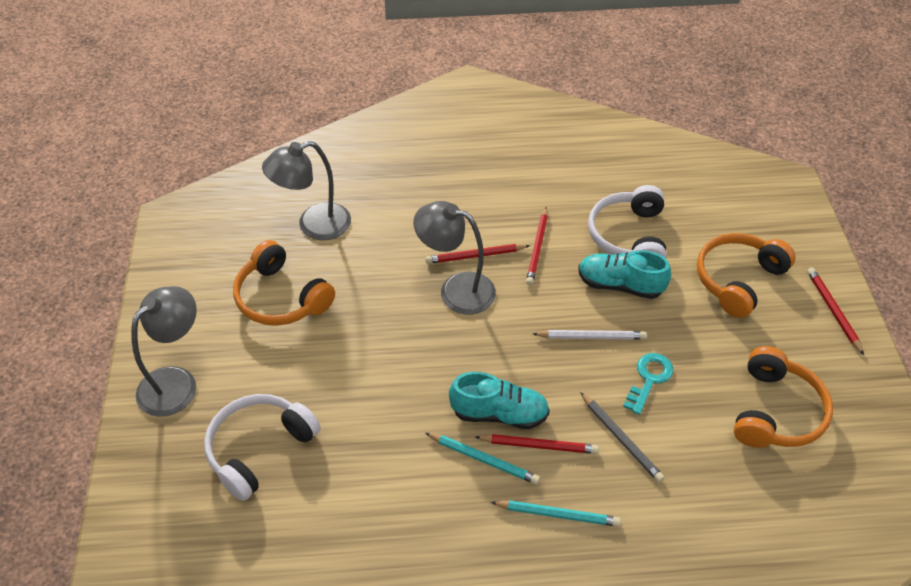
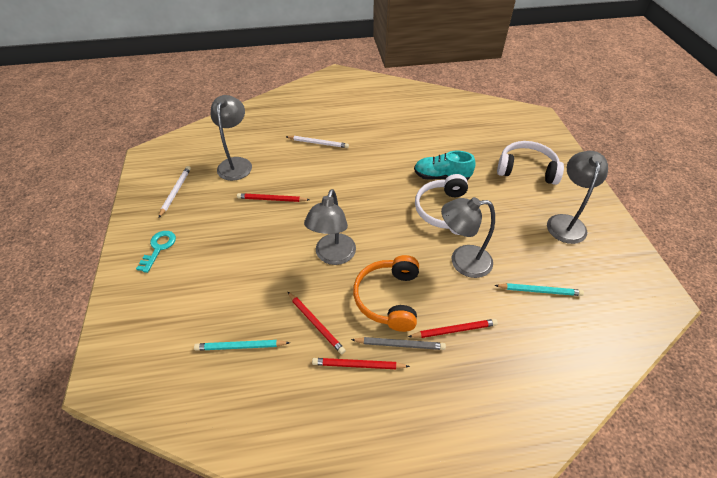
grey lamp: [131,286,197,417] [262,141,351,240] [413,201,496,315] = 3 -> [211,95,252,181] [304,189,356,265] [441,197,495,278] [547,151,608,244] = 4
orange headphones: [233,240,335,326] [697,233,796,318] [734,346,833,448] = 3 -> [353,255,419,332] = 1
turquoise shoe: [449,372,550,429] [578,250,671,299] = 2 -> [414,151,476,181] = 1
white pencil: [533,330,647,340] = 1 -> [159,166,191,218] [286,136,349,148] = 2

